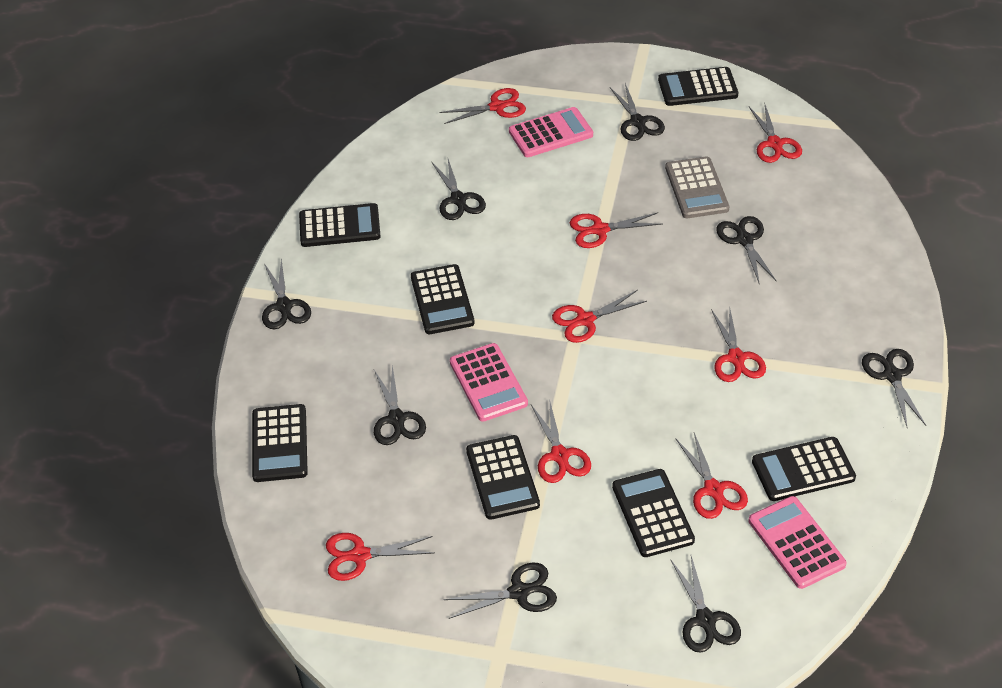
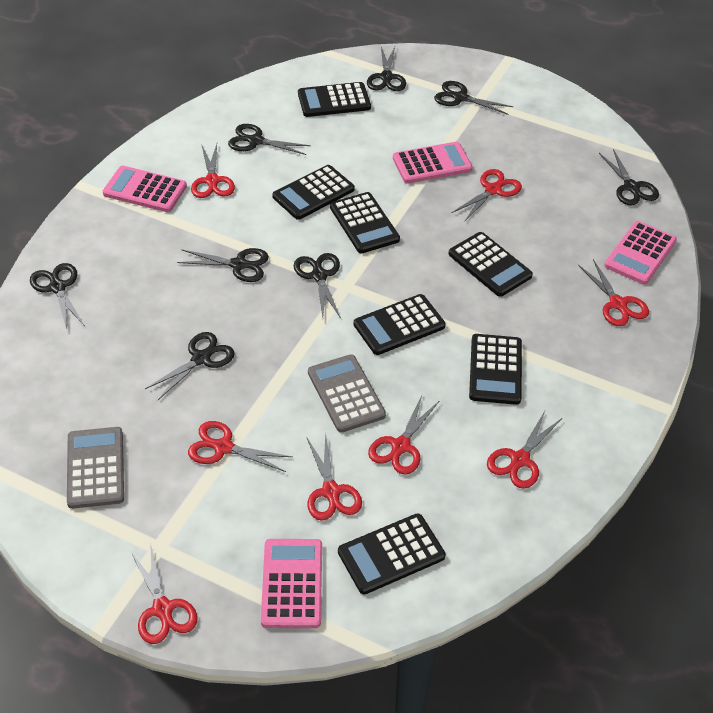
grey calculator: [665,157,729,218] = 1 -> [67,427,124,509] [308,354,386,433] = 2
pink calculator: [450,343,528,422] [509,107,593,157] [748,496,846,589] = 3 -> [103,166,187,212] [261,539,322,628] [393,142,473,184] [604,221,677,285] = 4

